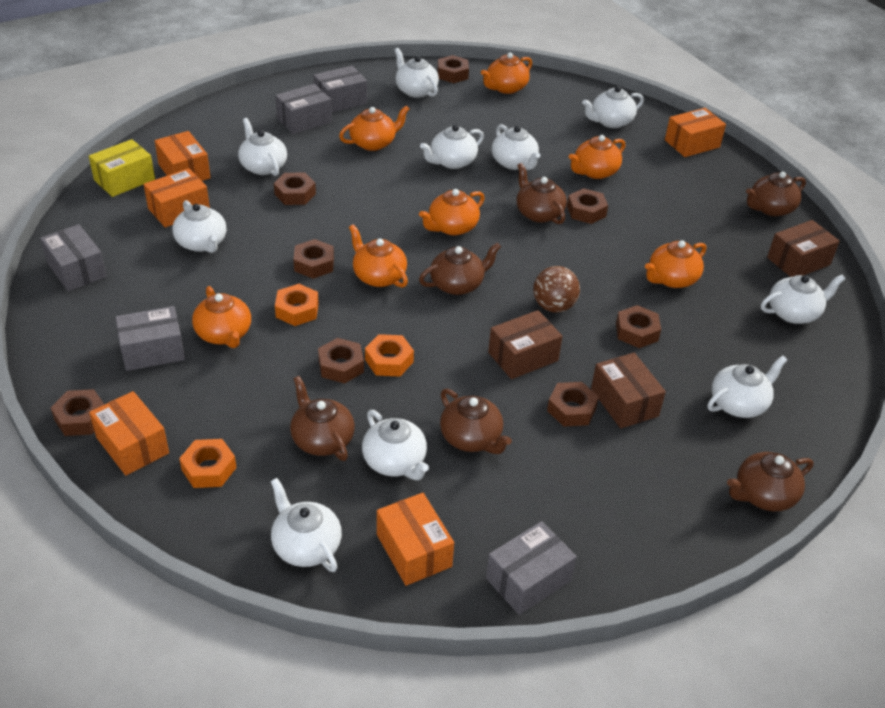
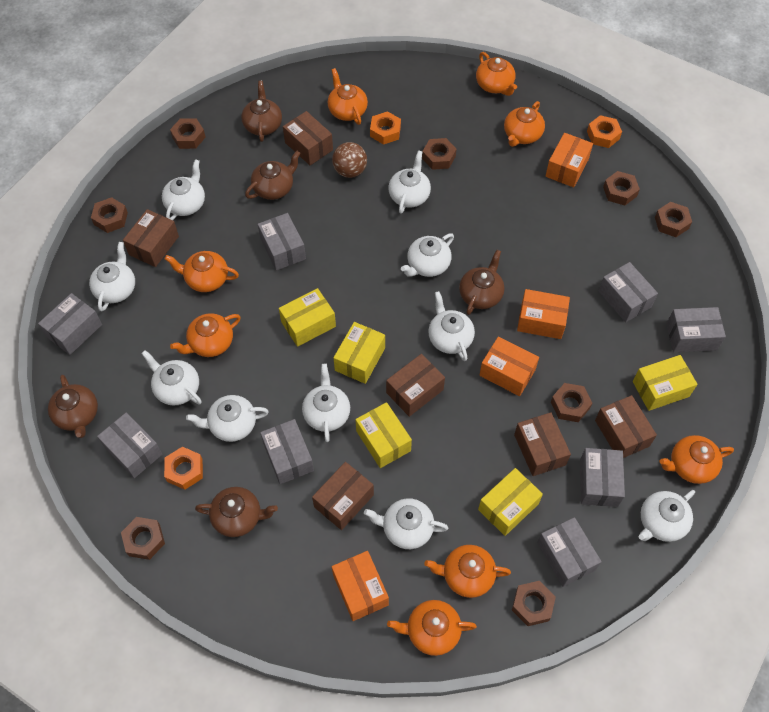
brown box: [488,310,563,379] [591,353,666,429] [767,220,840,277] = 3 -> [123,209,179,267] [283,111,333,165] [312,462,374,530] [386,354,445,417] [514,412,571,476] [595,395,657,458] = 6
brown teapot: [290,376,355,461] [419,242,501,295] [440,389,512,454] [517,163,567,224] [727,452,813,511] [746,171,806,216] = 6 -> [48,375,98,438] [195,487,278,537] [241,81,282,142] [245,151,301,200] [459,250,504,315] = 5
grey box: [40,224,107,291] [115,306,185,371] [275,84,332,134] [313,66,367,112] [486,521,577,615] = 5 -> [38,293,102,355] [97,413,162,478] [258,213,306,271] [260,419,314,484] [537,517,602,587] [580,448,625,507] [598,262,658,322] [666,307,726,352] = 8
orange box: [89,391,169,476] [144,168,210,228] [155,131,211,181] [377,493,454,586] [665,108,726,157] = 5 -> [332,551,389,621] [479,336,539,396] [517,289,570,339] [545,133,593,187] = 4
orange teapot: [192,286,251,348] [339,105,409,151] [349,224,408,288] [419,189,485,235] [481,53,532,94] [569,135,625,179] [645,240,706,288] = 7 -> [164,251,239,292] [170,313,241,357] [328,68,368,125] [387,600,477,656] [424,545,511,598] [476,52,517,96] [504,101,545,147] [659,435,734,484] = 8
yellow box: [89,139,155,197] = 1 -> [279,288,336,347] [334,322,385,384] [355,402,412,468] [478,468,543,536] [633,355,698,411] = 5

